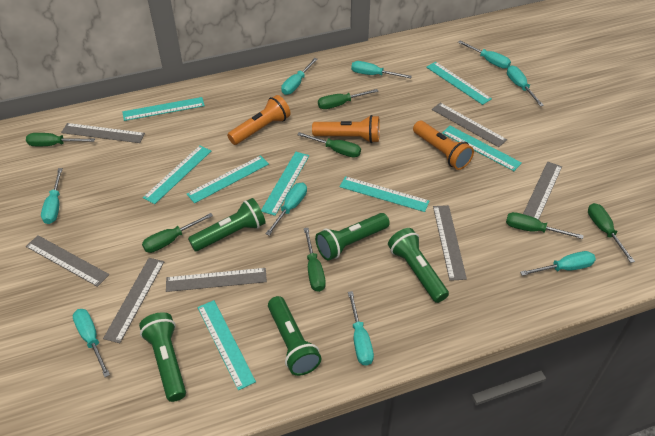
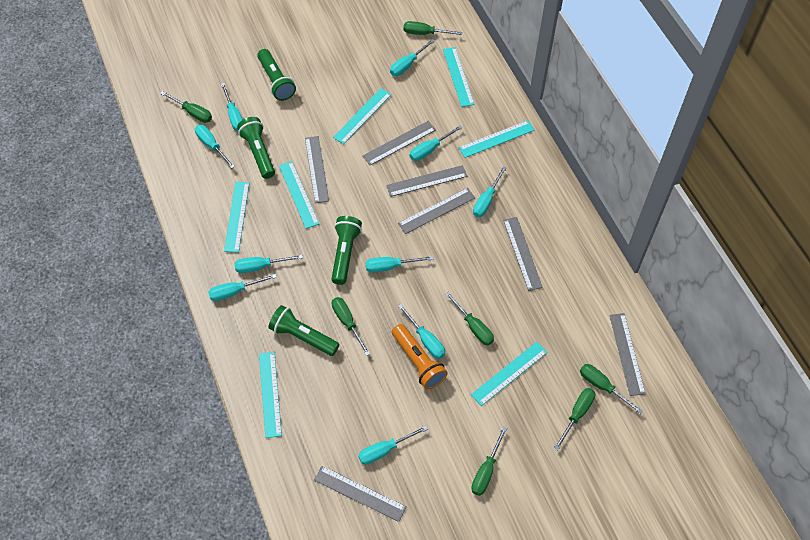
green flashlight: [139,312,186,402] [188,198,266,251] [268,296,322,376] [315,213,390,261] [388,228,449,303] = 5 -> [237,117,275,179] [257,49,296,101] [268,305,339,356] [331,216,362,285] = 4
orange flashlight: [227,95,291,145] [312,115,380,143] [413,121,474,170] = 3 -> [392,324,448,389] = 1
turquoise ruler: [122,97,205,121] [143,145,211,204] [187,155,269,203] [197,300,256,390] [261,152,309,216] [340,176,429,212] [426,62,492,105] [442,126,522,171] = 8 -> [224,182,249,253] [259,352,282,438] [279,161,319,229] [333,88,392,144] [443,47,475,107] [459,120,534,158] [471,342,548,406] = 7
turquoise screwdriver: [41,168,63,224] [73,309,110,377] [265,182,307,236] [281,58,318,95] [348,291,374,366] [351,61,412,78] [458,41,511,69] [507,66,544,106] [520,251,596,276] = 9 -> [195,125,235,168] [208,274,277,301] [221,83,243,131] [235,255,303,273] [358,425,428,465] [365,256,433,273] [390,39,435,76] [398,304,445,359] [410,125,463,161] [473,166,506,217] = 10

